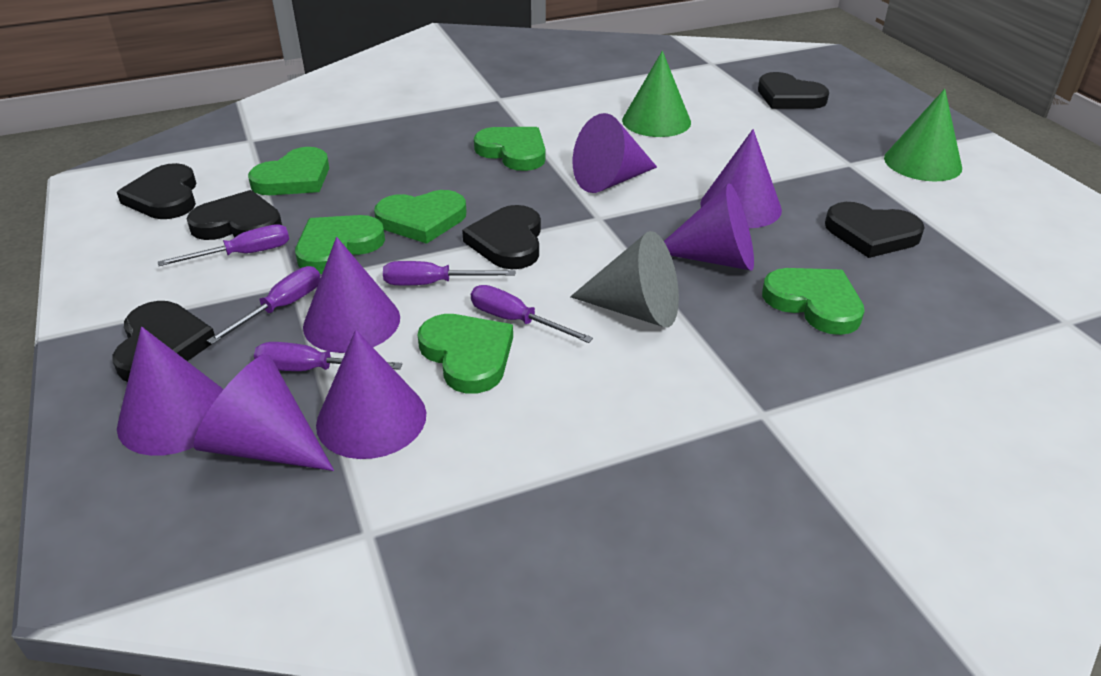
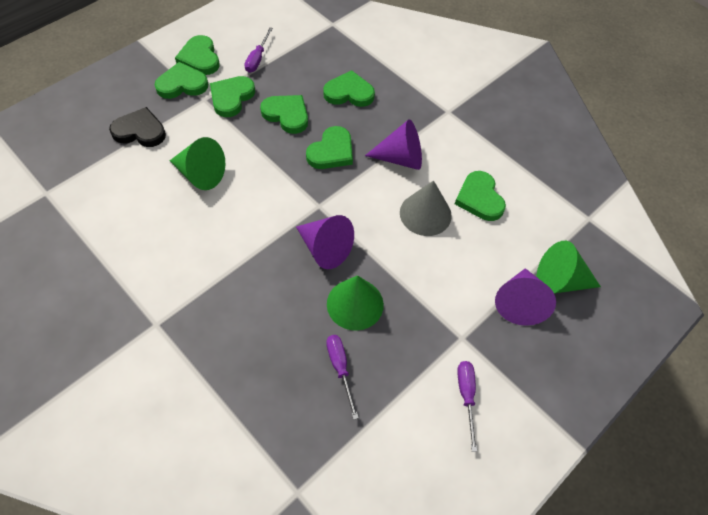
black heart: [112,301,215,382] [117,163,196,219] [186,190,282,240] [462,205,541,269] [758,72,829,109] [825,202,925,258] = 6 -> [109,107,166,147] = 1
green cone: [622,51,691,137] [884,89,962,181] = 2 -> [170,137,225,190] [327,275,384,331] [536,241,601,294] = 3
green heart: [248,147,329,195] [295,215,385,274] [374,190,466,244] [418,314,513,394] [474,127,545,171] [762,268,865,335] = 6 -> [155,62,208,99] [175,35,220,75] [210,76,255,117] [260,95,308,134] [306,126,353,169] [323,70,375,107] [455,171,506,221] = 7
purple cone: [117,327,224,456] [194,354,334,471] [303,237,400,353] [316,330,426,459] [573,113,657,193] [664,183,754,271] [700,129,782,228] = 7 -> [296,215,354,269] [365,119,422,170] [495,268,556,326] = 3
purple screwdriver: [158,224,289,266] [207,266,321,344] [254,342,402,371] [383,261,515,286] [471,285,593,343] = 5 -> [245,27,273,73] [326,335,359,420] [457,361,477,452] = 3

